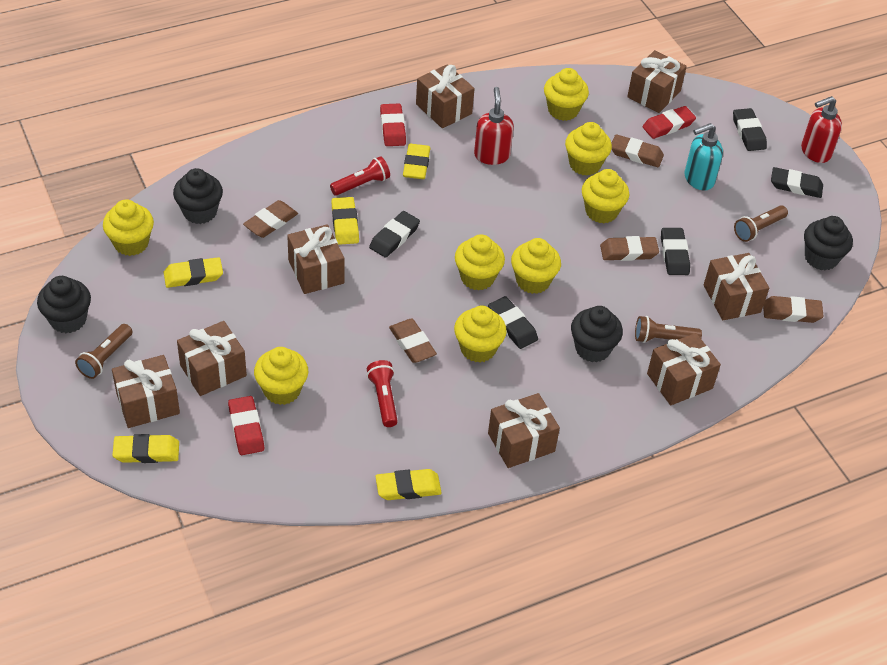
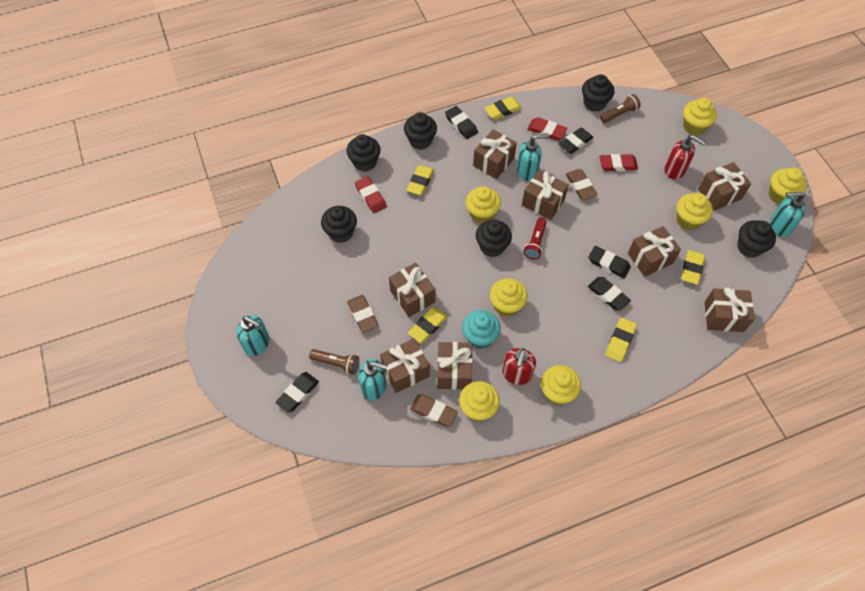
black cupcake: [37,276,91,333] [173,168,223,224] [571,306,623,362] [804,216,853,271] = 4 -> [321,206,357,243] [347,134,381,172] [404,112,437,150] [476,220,512,257] [582,74,614,112] [737,220,776,258] = 6
brown eraser: [243,200,298,238] [389,319,437,363] [600,236,659,261] [611,134,664,167] [763,296,823,323] = 5 -> [347,295,378,332] [410,395,458,427] [566,169,597,199] = 3
brown flashlight: [75,324,133,379] [635,316,702,343] [734,205,788,242] = 3 -> [309,349,359,375] [600,94,641,123] = 2
red flashlight: [330,156,390,196] [367,360,398,427] = 2 -> [523,218,547,259] = 1
turquoise cupcake: none = 0 -> [462,310,501,349] = 1
turquoise soap dispenser: [684,123,723,191] = 1 -> [236,315,269,356] [359,359,388,401] [517,134,549,181] [770,192,805,237] = 4
yellow cupcake: [103,200,154,256] [254,347,308,405] [454,306,507,363] [455,234,505,291] [511,238,561,294] [544,68,589,121] [565,122,612,176] [582,169,629,223] = 8 -> [459,381,500,421] [465,187,501,224] [490,278,527,317] [541,365,581,405] [677,193,713,230] [683,98,717,135] [768,168,807,204] = 7

